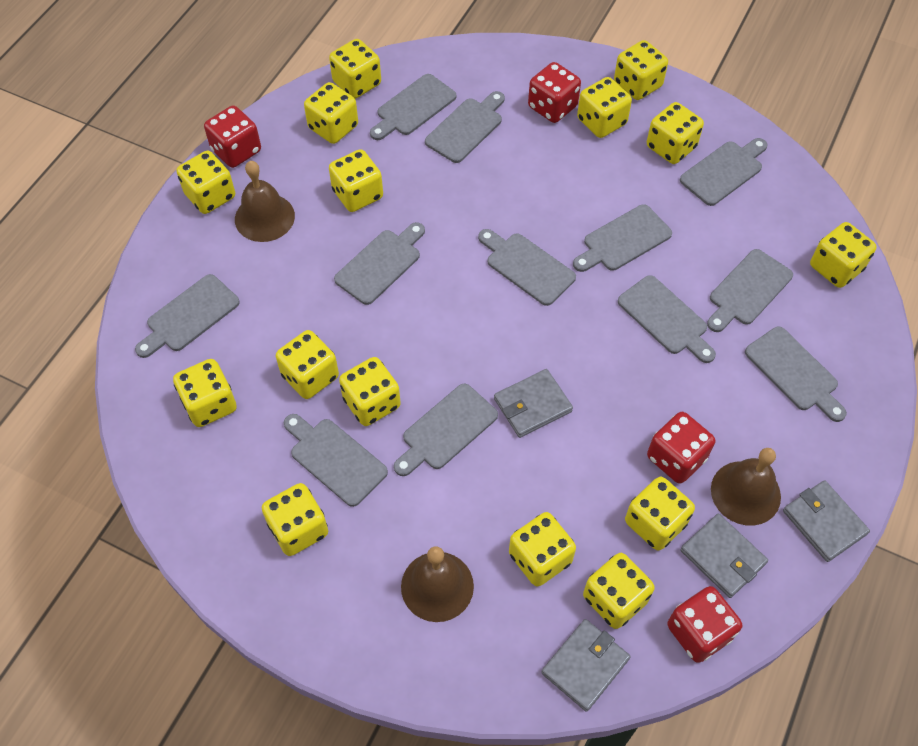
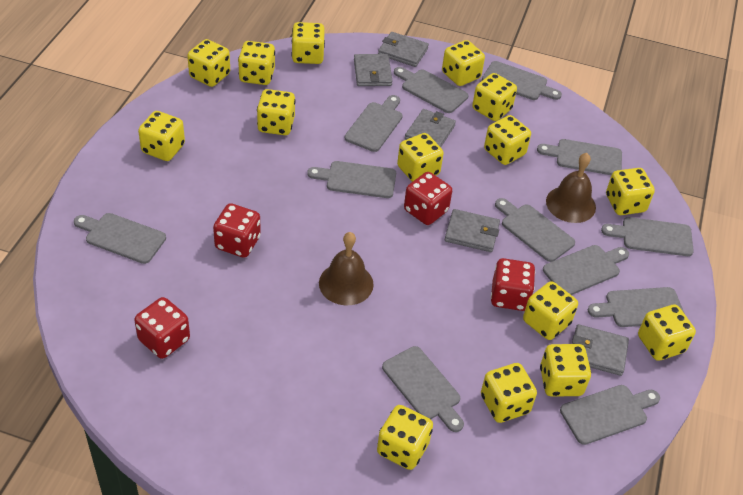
brown bell: [235,161,295,242] [401,546,474,622] [711,448,781,526] = 3 -> [319,232,374,305] [546,153,596,223] = 2
grey wallet: [494,369,573,438] [541,619,631,712] [680,514,768,598] [783,480,870,562] = 4 -> [354,54,392,86] [378,32,429,67] [405,109,456,147] [445,209,500,252] [572,324,629,376] = 5

